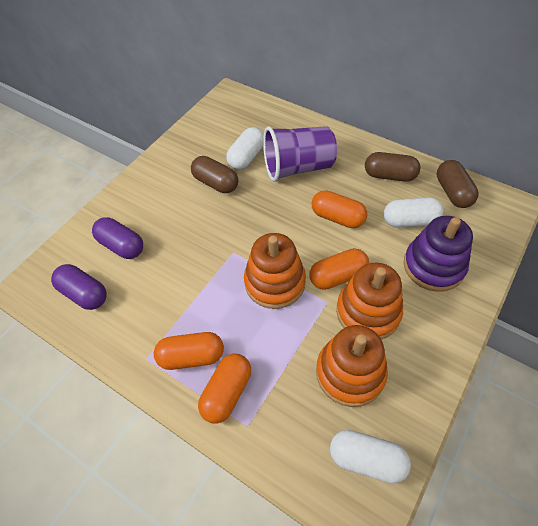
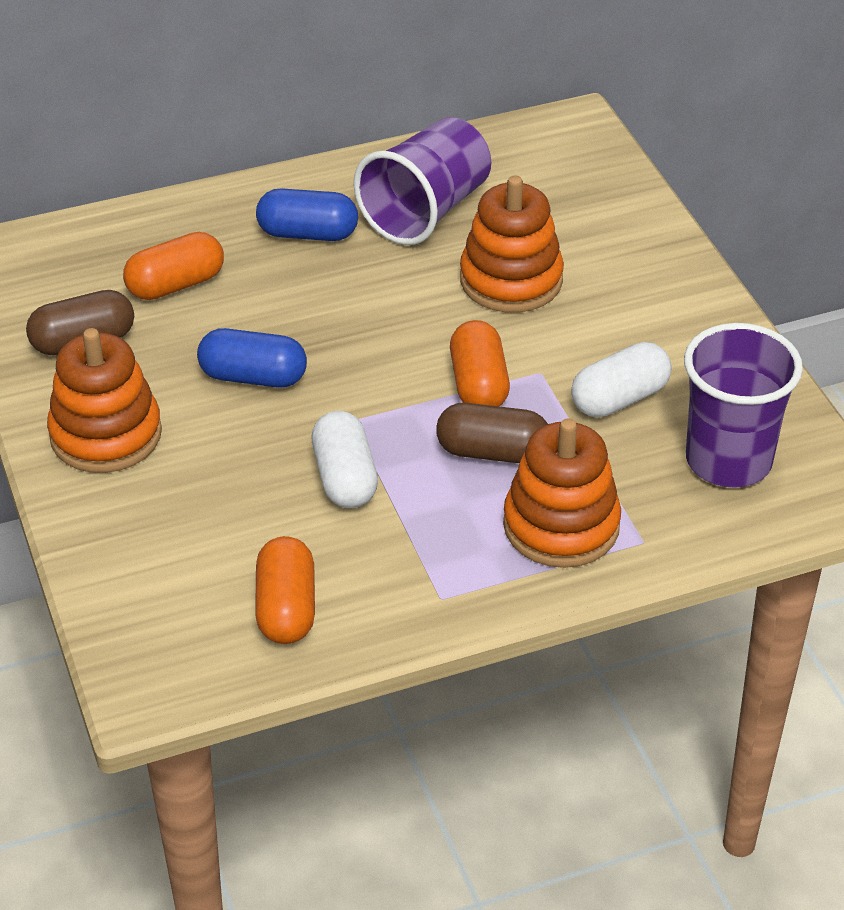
blue capsule: none = 0 -> [197,328,307,388] [256,188,358,241] = 2
brown capsule: [191,156,238,193] [365,152,421,182] [437,160,479,208] = 3 -> [26,290,134,355] [436,403,548,463] = 2
orange capsule: [154,332,224,370] [198,353,251,424] [309,248,369,290] [312,190,367,228] = 4 -> [123,232,224,300] [255,536,315,644] [450,320,510,407] = 3
purple capsule: [51,264,107,310] [92,217,143,259] = 2 -> none = 0
purple cup: [263,126,337,182] = 1 -> [354,117,491,245] [684,323,803,488] = 2
purple stacking toy: [404,216,473,292] = 1 -> none = 0
white capsule: [226,127,264,170] [330,430,411,484] [384,197,443,228] = 3 -> [312,411,378,508] [571,342,671,417] = 2

